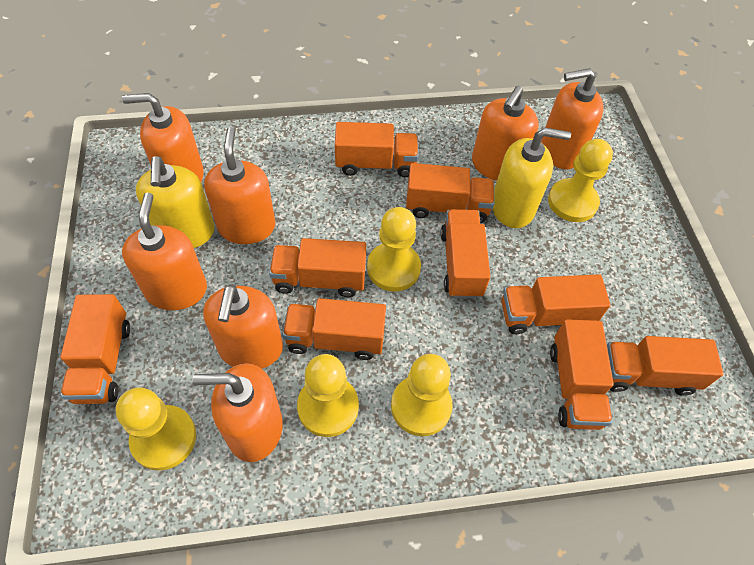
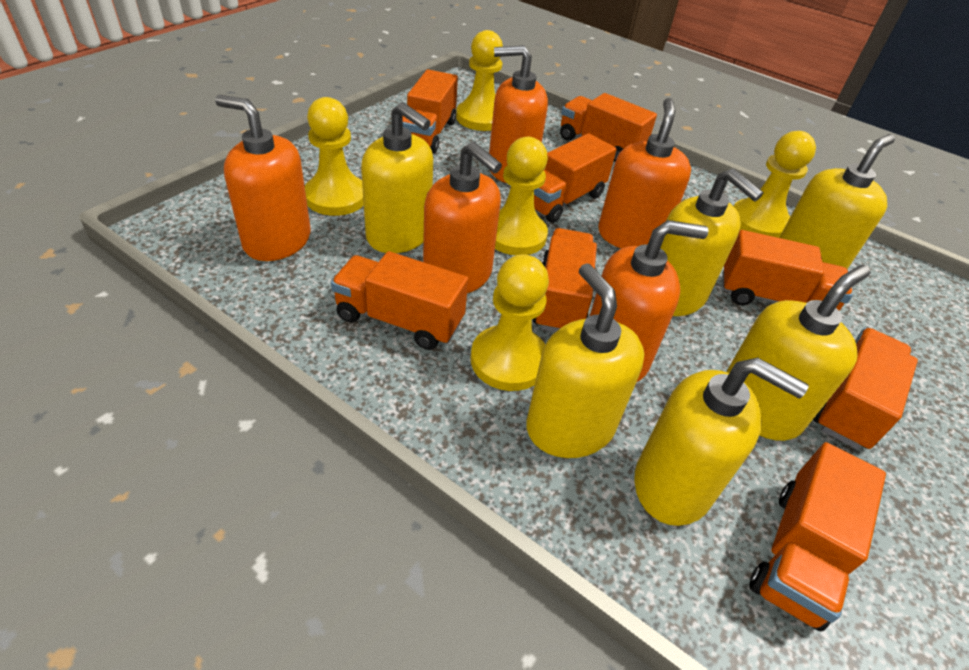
orange soap dispenser: [122,93,204,182] [122,193,207,310] [192,363,283,462] [203,284,283,369] [204,127,275,244] [472,86,539,181] [541,68,604,169] = 7 -> [215,95,311,261] [423,142,502,293] [489,45,548,183] [590,220,709,382] [598,98,691,249] = 5
orange truck: [60,294,130,404] [269,238,366,297] [282,298,386,360] [335,122,419,177] [406,163,495,223] [440,209,491,298] [501,274,610,334] [550,319,614,430] [607,336,724,395] = 9 -> [331,251,468,350] [403,69,458,154] [533,228,597,332] [534,133,616,223] [560,93,657,161] [723,230,853,311] [749,442,886,631] [813,328,918,450] = 8
yellow soap dispenser: [136,156,215,248] [493,128,571,228] = 2 -> [361,102,433,253] [526,263,644,458] [634,358,809,526] [660,168,764,316] [726,265,871,441] [779,134,895,269] = 6

